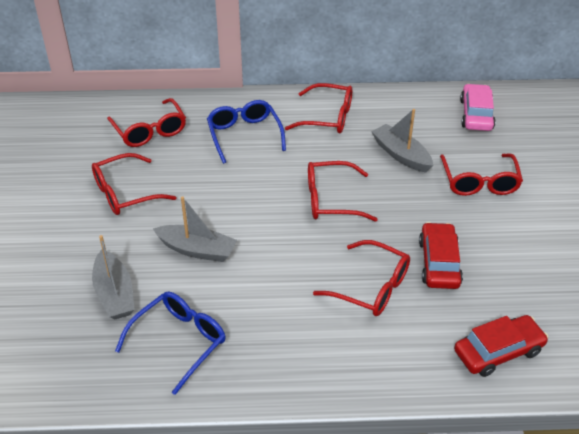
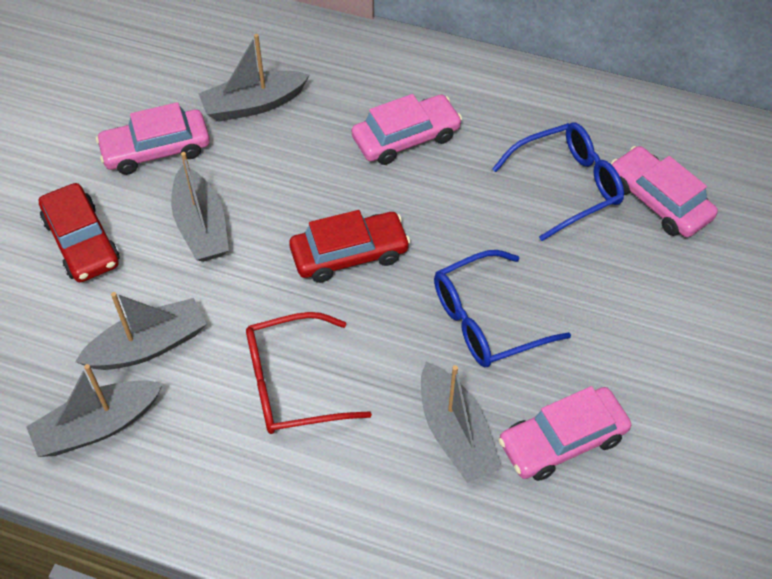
grey boat: [92,235,135,319] [153,196,237,262] [371,109,433,173] = 3 -> [26,364,163,457] [75,292,206,370] [171,152,229,262] [199,34,309,122] [421,362,502,483] = 5
pink car: [460,84,496,131] = 1 -> [96,102,210,175] [352,94,462,165] [499,386,631,481] [611,146,718,237] = 4
red glasses: [92,153,177,215] [107,98,186,147] [285,83,352,134] [308,161,378,222] [313,240,410,316] [440,154,523,196] = 6 -> [246,312,372,434] = 1

